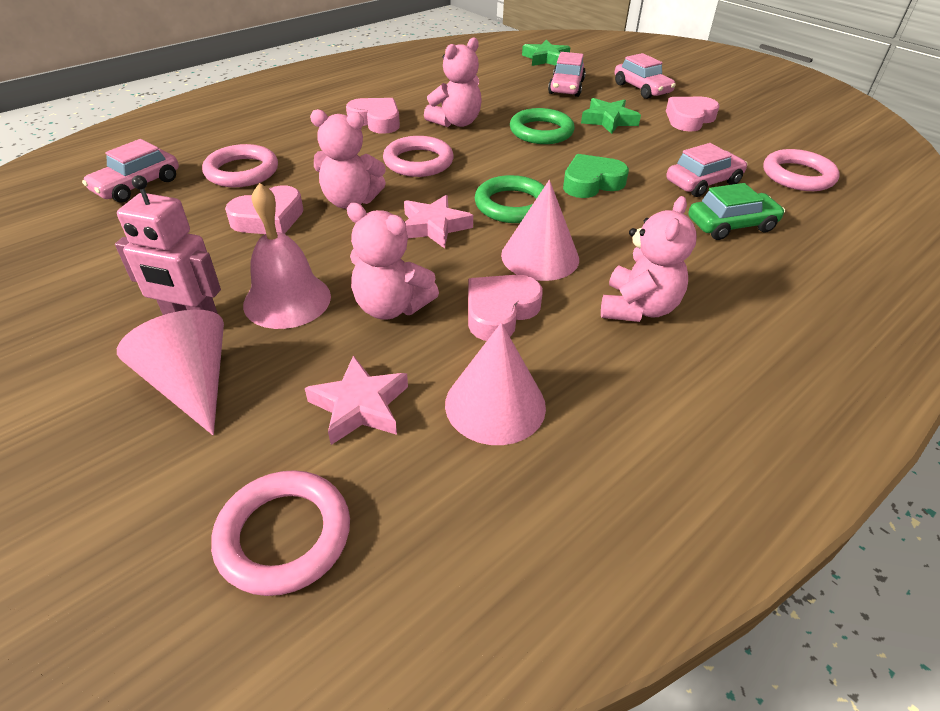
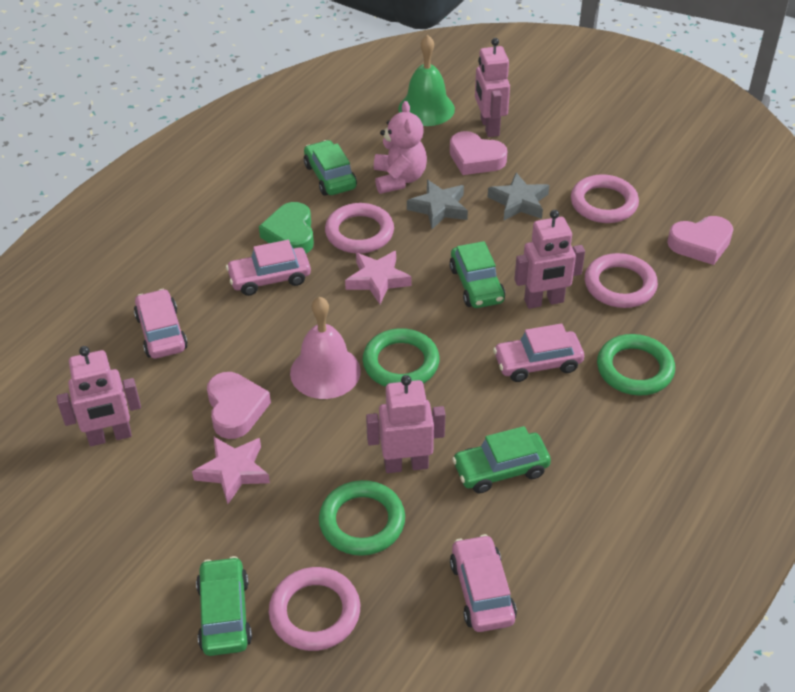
green bell: none = 0 -> [398,35,455,126] = 1
green car: [688,183,785,240] = 1 -> [196,556,252,656] [304,140,357,196] [449,241,505,308] [452,426,551,493] = 4
green ring: [475,175,545,223] [510,108,575,144] = 2 -> [319,480,405,556] [362,328,439,387] [597,334,675,395] = 3
green star: [522,40,570,66] [581,98,641,134] = 2 -> none = 0
grey star: none = 0 -> [407,180,468,229] [488,173,549,220] = 2
pink cone: [117,310,224,435] [445,323,546,445] [501,180,579,281] = 3 -> none = 0
pink heart: [225,185,304,234] [346,98,400,134] [468,275,543,341] [666,97,719,132] = 4 -> [207,372,271,439] [450,131,507,175] [667,216,733,265] = 3
pink robot: [115,175,221,315] = 1 -> [57,346,141,446] [366,375,445,473] [475,38,510,137] [514,210,585,309] = 4
pink teddy bear: [310,109,386,209] [347,203,439,320] [424,37,482,127] [601,196,697,322] = 4 -> [374,101,427,194] = 1

